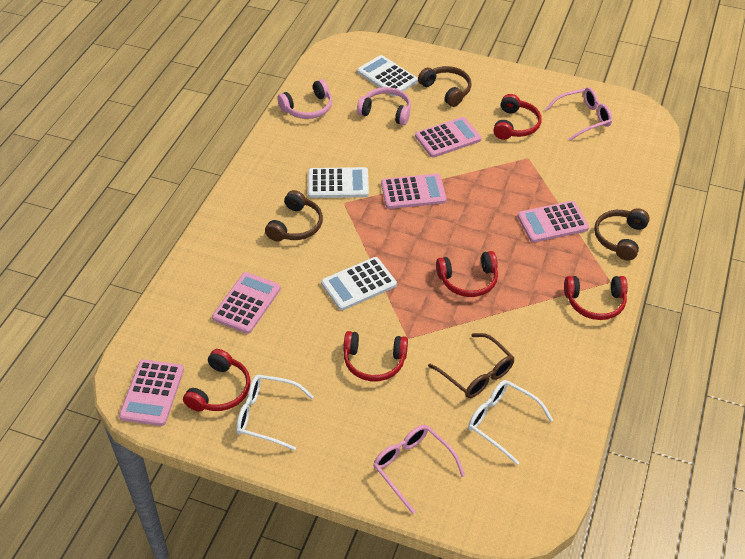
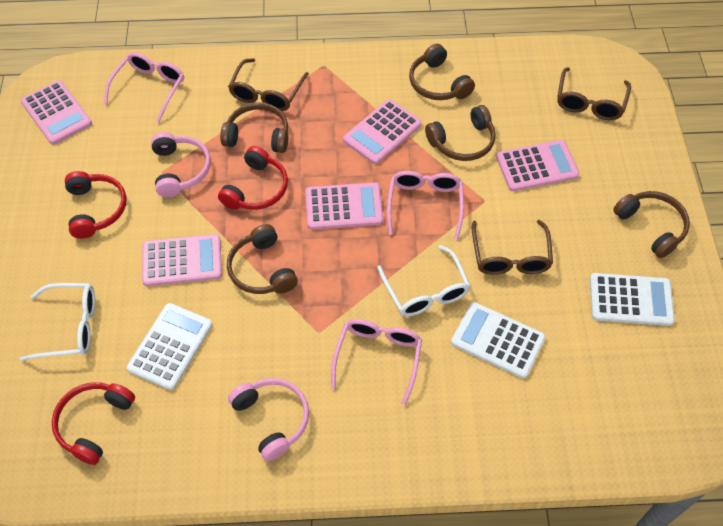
brown glasses: [428,333,515,398] = 1 -> [228,58,309,111] [472,220,553,275] [557,67,631,120] = 3
brown headphones: [265,190,323,241] [418,66,472,107] [594,208,650,261] = 3 -> [220,102,288,153] [227,224,298,294] [409,44,475,100] [425,105,496,161] [613,191,690,258] = 5
pink glasses: [373,425,465,514] [545,87,612,141] = 2 -> [104,52,184,123] [331,319,422,405] [387,171,464,239] = 3
red headphones: [183,349,251,412] [343,331,408,381] [436,251,498,297] [493,94,542,140] [564,276,628,320] = 5 -> [52,382,135,465] [65,171,127,239] [218,146,288,210] = 3

